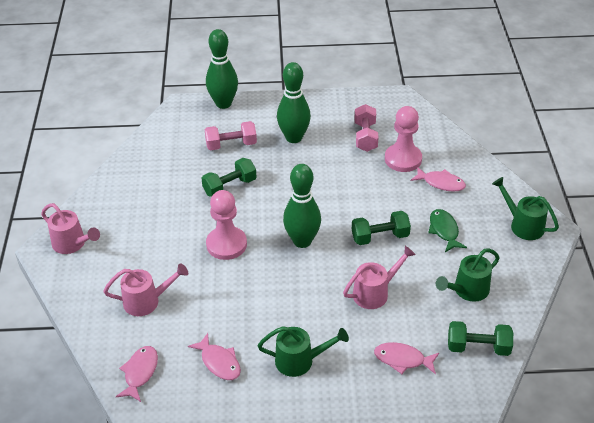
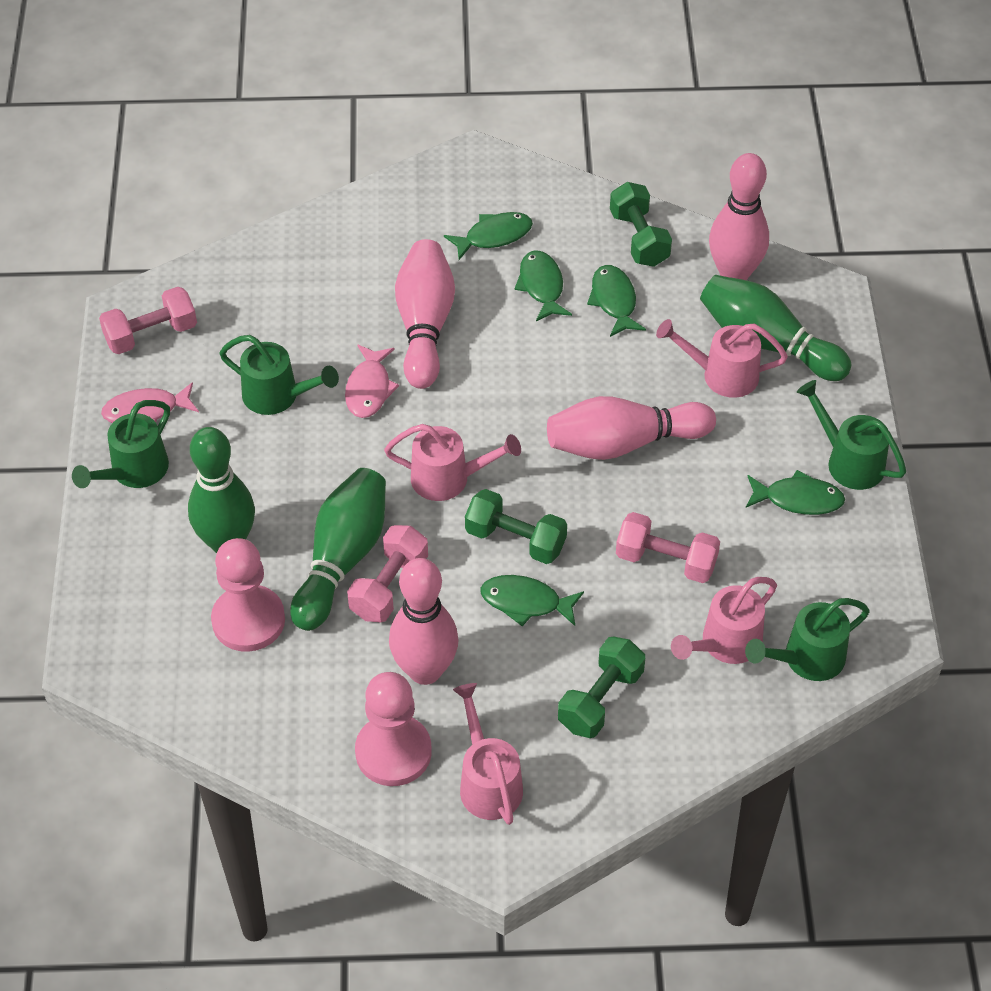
green fish: [428,209,467,252] = 1 -> [444,212,533,260] [481,575,584,626] [514,250,572,321] [587,265,646,337] [746,470,845,515] = 5
green watering can: [258,326,349,377] [436,248,500,302] [492,177,559,240] = 3 -> [72,400,170,488] [219,335,339,415] [745,598,870,681] [797,380,906,490] = 4
pink bowling pin: none = 0 -> [389,558,459,685] [395,239,455,389] [547,396,716,460] [709,153,769,280] = 4
pink dumbbell: [205,121,257,151] [355,104,378,152] = 2 -> [99,287,197,354] [347,525,428,622] [616,512,720,583] = 3
pink fish: [116,346,158,402] [188,333,241,380] [374,342,439,374] [411,166,466,192] = 4 -> [101,382,199,423] [345,345,399,418] = 2
pink watering can: [41,203,100,254] [104,263,188,316] [343,246,415,309] = 3 -> [384,424,521,501] [453,683,523,825] [656,319,788,398] [671,577,777,664] = 4

